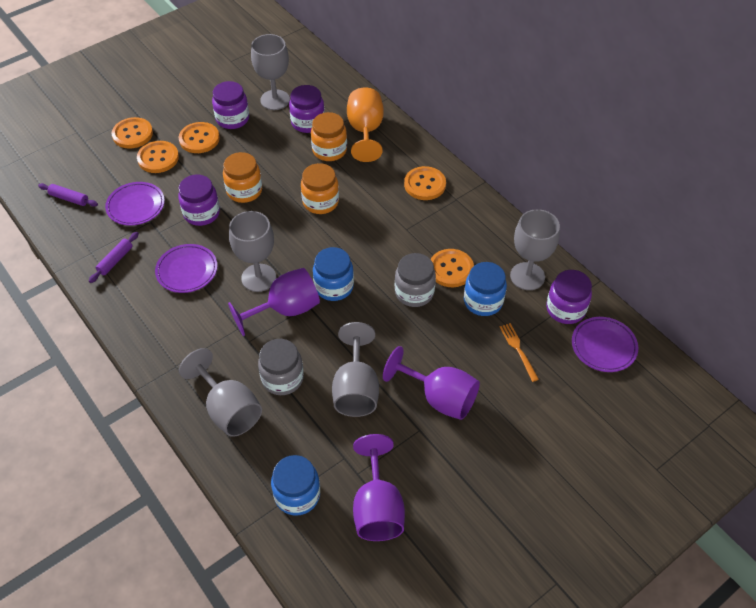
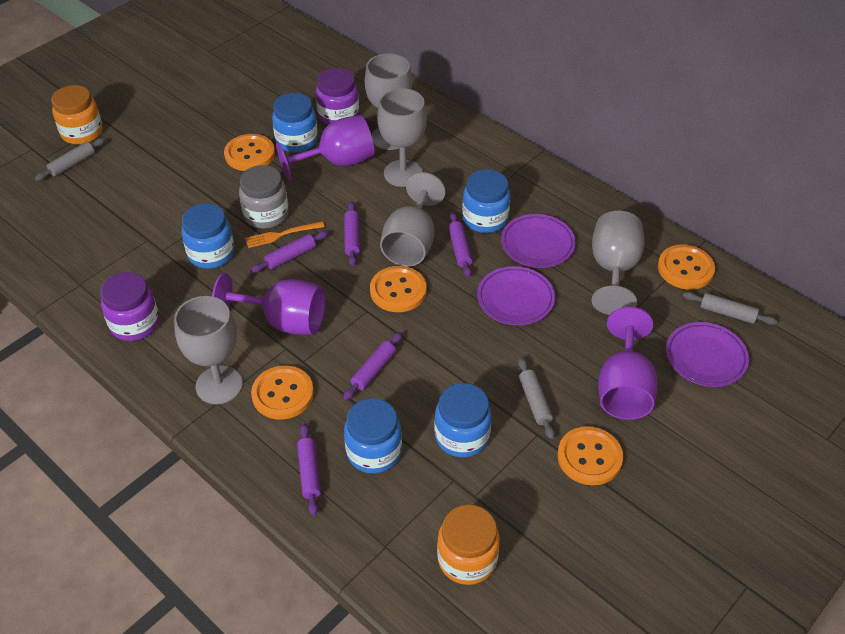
blue jar: [271,455,320,516] [313,247,354,301] [464,262,507,316] = 3 -> [181,203,234,269] [272,93,318,153] [344,398,402,474] [434,383,491,457] [462,169,510,233] = 5
grey jar: [258,339,304,395] [395,253,436,307] = 2 -> [239,165,289,229] = 1
grey rolling pin: none = 0 -> [35,138,105,181] [518,357,555,439] [683,292,777,325] = 3
orange goblet: [347,87,384,162] = 1 -> none = 0
orange jar: [223,152,262,203] [301,163,339,214] [311,112,347,161] = 3 -> [51,85,103,145] [437,504,500,585] = 2
purple jar: [178,175,220,226] [212,81,249,129] [289,85,325,133] [546,270,592,324] = 4 -> [100,272,159,341] [316,68,359,125] = 2
purple rolling pin: [38,183,98,207] [89,232,139,283] = 2 -> [251,231,328,273] [297,423,321,516] [343,332,403,400] [344,202,360,266] [449,212,472,278] = 5

